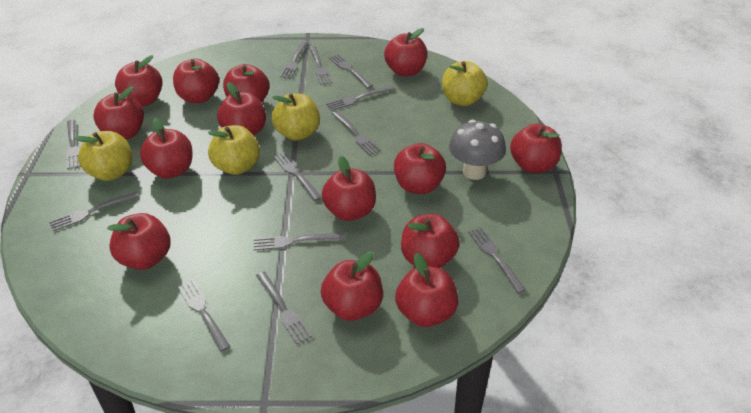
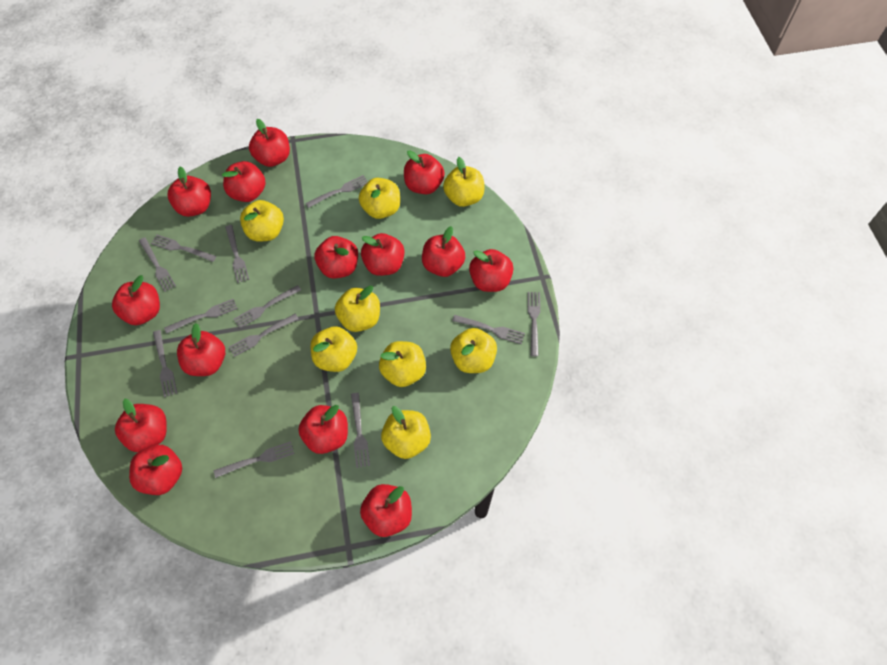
grey mushroom: [449,119,506,180] = 1 -> none = 0
yellow apple: [74,131,132,181] [208,125,260,175] [272,93,320,141] [442,61,488,106] = 4 -> [240,200,284,242] [311,326,357,372] [335,286,380,332] [359,178,400,219] [379,341,426,387] [381,406,431,459] [443,157,485,207] [450,328,497,373] = 8

